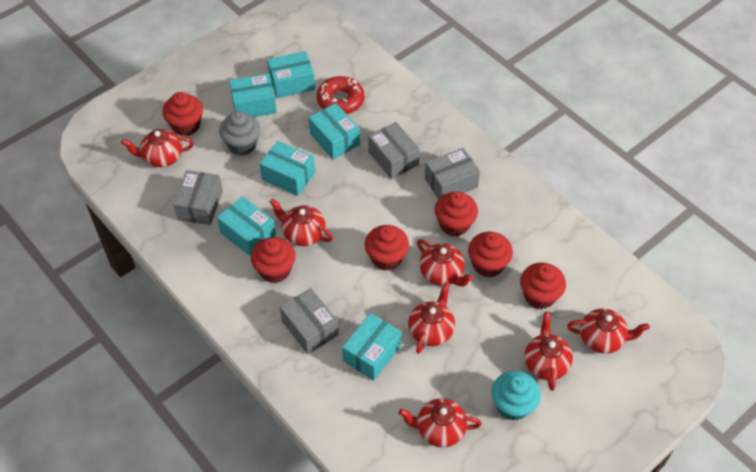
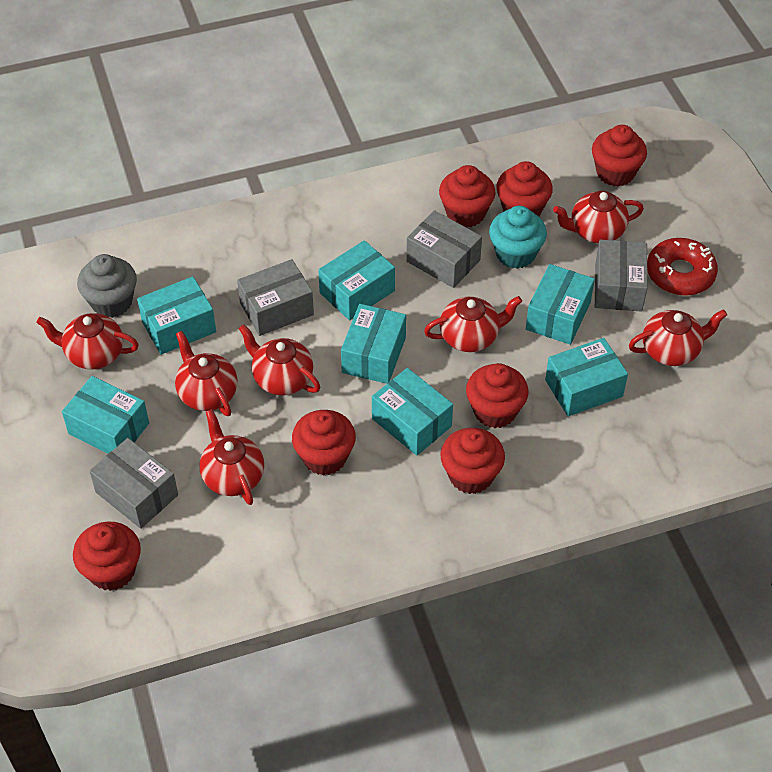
red cupcake: [162,92,203,136] [251,237,296,283] [365,225,409,271] [434,191,478,237] [468,232,513,277] [520,262,566,309] = 6 -> [73,522,141,591] [292,410,356,476] [439,165,496,228] [441,428,505,494] [466,363,529,428] [496,161,553,216] [592,125,647,187] = 7
turquoise box: [217,196,276,257] [229,73,277,117] [260,141,315,196] [267,51,315,98] [309,103,360,159] [342,313,402,380] = 6 -> [62,376,149,454] [137,276,216,355] [318,240,395,320] [341,304,406,384] [372,368,453,456] [526,264,595,345] [545,338,628,417] = 7

